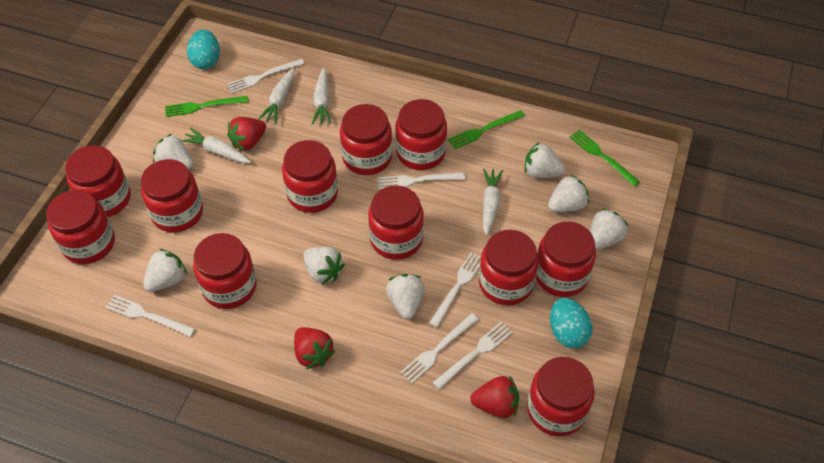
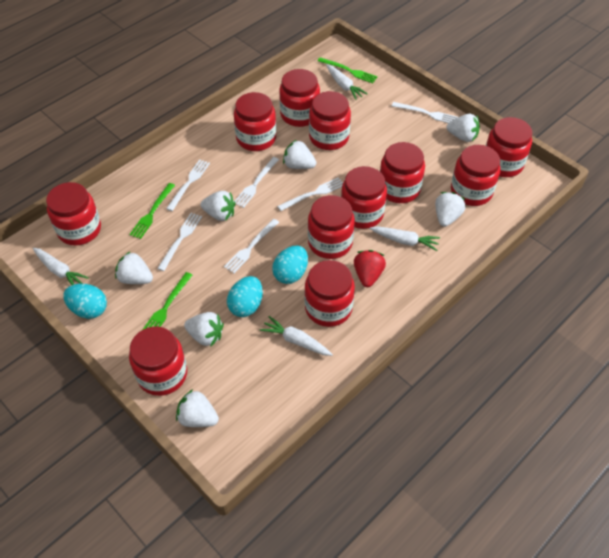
red strawberry: [227,117,266,151] [294,327,335,369] [470,375,519,418] = 3 -> [354,250,386,287] = 1
turquoise egg: [187,29,220,69] [550,298,593,348] = 2 -> [63,284,107,319] [227,276,263,317] [272,245,308,284] = 3

